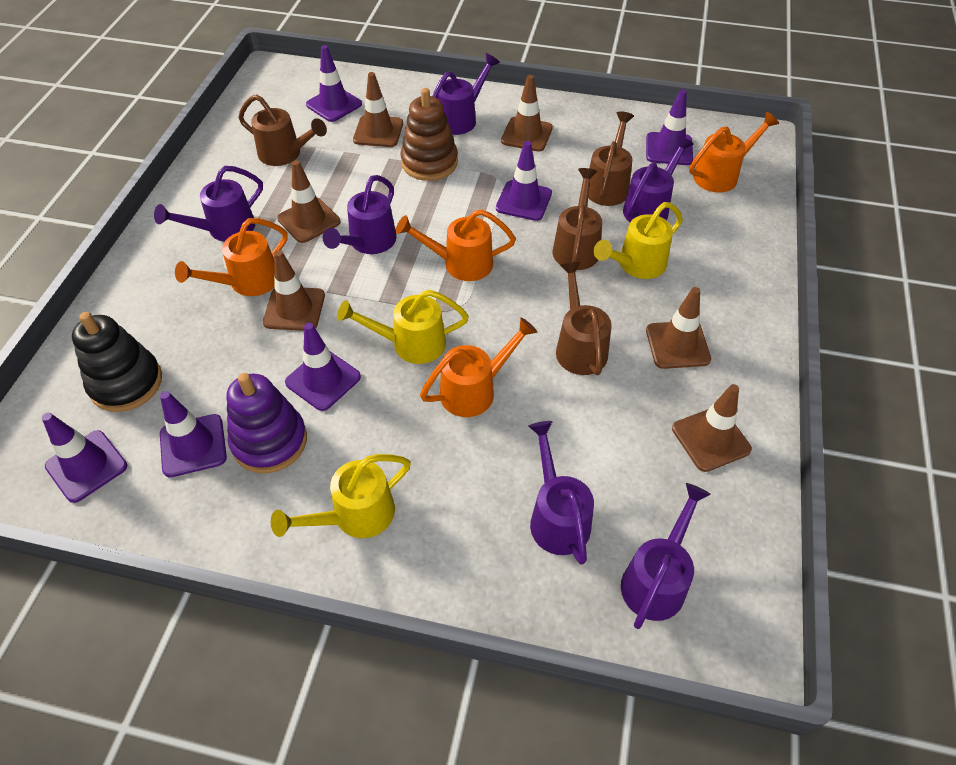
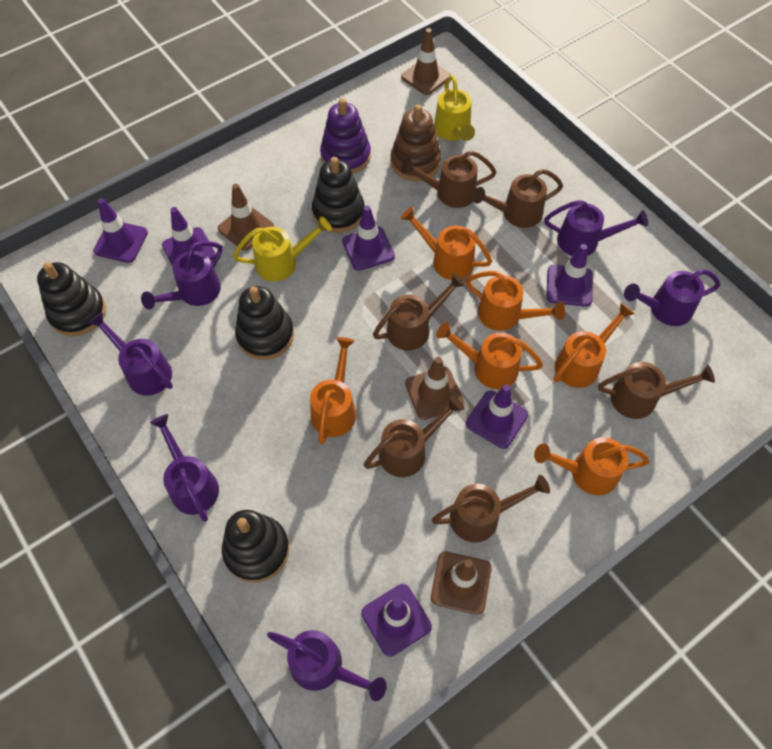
black stacking toy: [72,312,162,412] = 1 -> [37,262,106,336] [222,510,290,583] [235,286,294,360] [312,157,364,233] = 4
brown traffic cone: [263,250,325,331] [277,160,341,243] [353,72,403,147] [501,75,553,151] [646,287,711,369] [672,384,752,472] = 6 -> [218,184,274,251] [401,28,451,95] [405,357,464,420] [431,552,492,615] = 4
brown watering can: [238,95,327,166] [553,168,602,270] [556,262,612,375] [588,111,634,206] = 4 -> [364,395,464,477] [373,273,466,350] [401,151,496,208] [431,475,550,543] [472,169,563,228] [598,362,715,419] = 6
orange watering can: [175,218,288,296] [396,209,516,281] [420,317,537,417] [689,112,779,192] = 4 -> [310,337,356,444] [400,207,492,280] [436,322,543,389] [465,271,566,331] [534,437,650,495] [553,303,635,388] = 6
yellow watering can: [271,454,411,538] [337,290,469,364] [593,202,683,279] = 3 -> [233,216,332,281] [434,75,475,141] = 2

